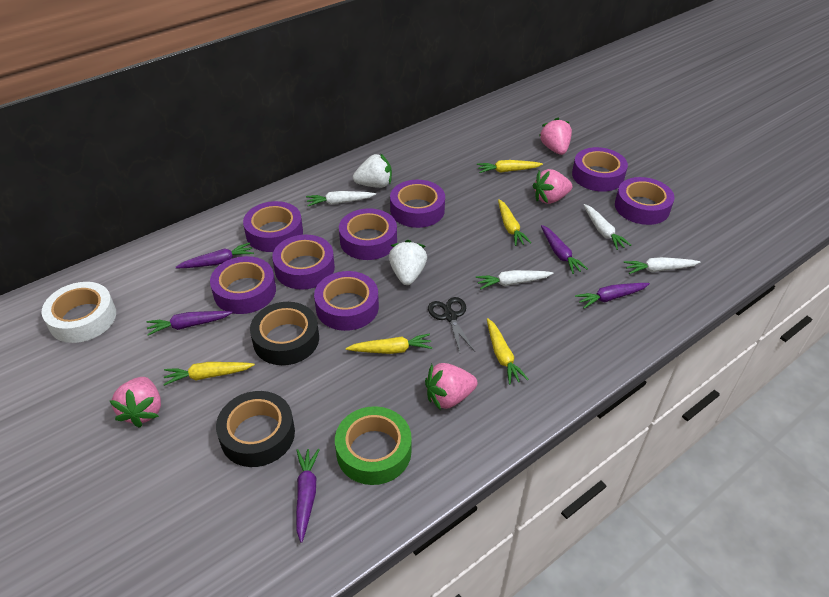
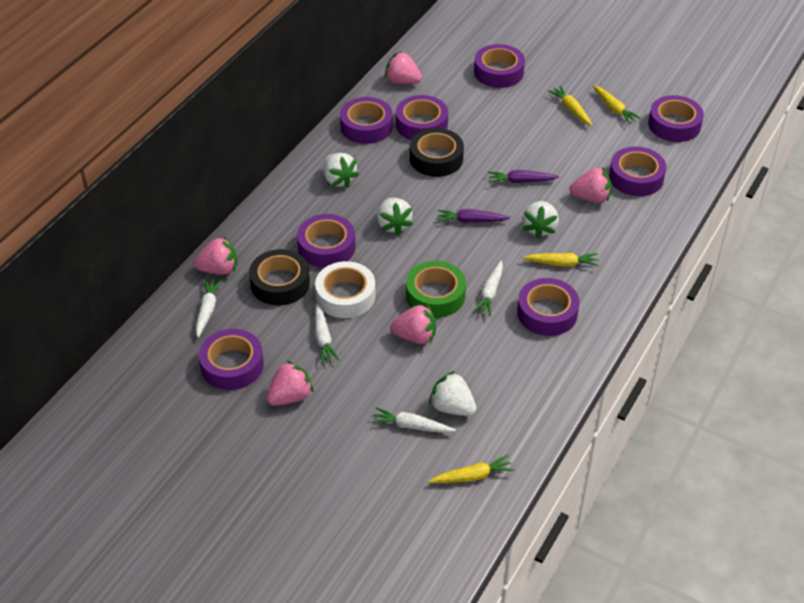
black scissors: [428,297,475,352] = 1 -> none = 0
pink strawberry: [110,377,161,428] [425,363,477,410] [532,169,573,204] [539,118,572,155] = 4 -> [193,236,237,275] [266,360,314,406] [385,51,422,84] [390,304,436,344] [570,167,612,203] = 5
purple carrot: [147,311,232,336] [176,242,254,268] [296,449,320,543] [541,225,588,274] [575,283,650,308] = 5 -> [438,209,510,223] [488,170,559,183] = 2
white strawberry: [353,153,392,188] [389,240,427,285] = 2 -> [323,153,359,188] [377,198,413,235] [429,371,477,416] [522,201,559,239] = 4
yellow carrot: [163,362,255,386] [346,333,433,354] [477,160,543,173] [487,318,529,385] [498,199,531,246] = 5 -> [428,455,515,483] [523,253,599,267] [548,86,592,126] [593,85,641,124] = 4

